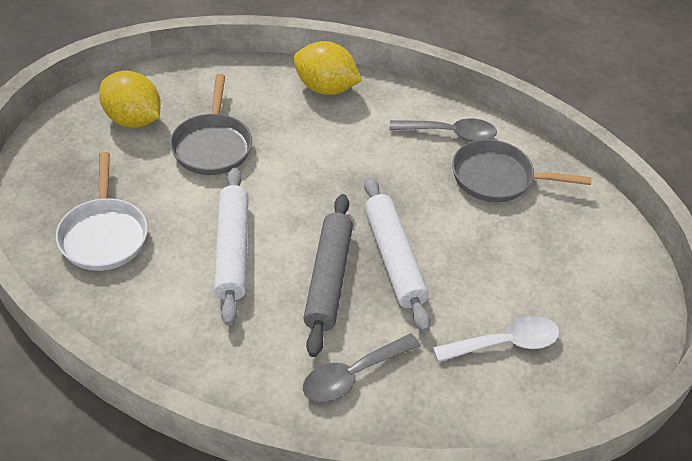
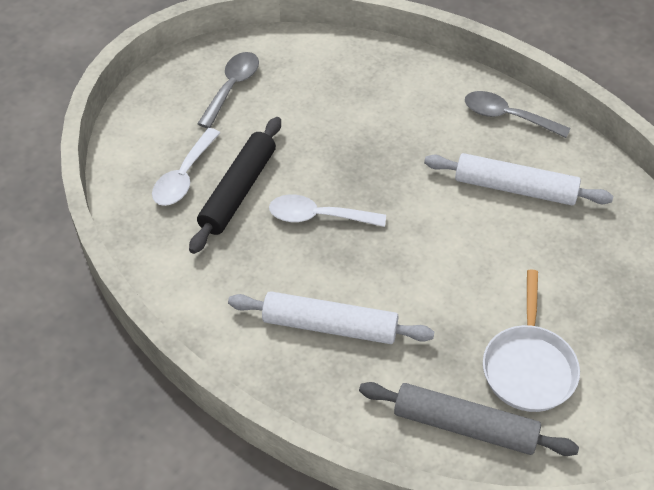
black rolling pin: none = 0 -> [189,117,281,254] = 1
grey pan: [170,74,252,175] [452,139,592,202] = 2 -> none = 0
white spoon: [433,316,560,362] = 1 -> [152,128,220,206] [269,195,386,227] = 2
yellow lemon: [99,71,161,128] [293,41,362,95] = 2 -> none = 0

